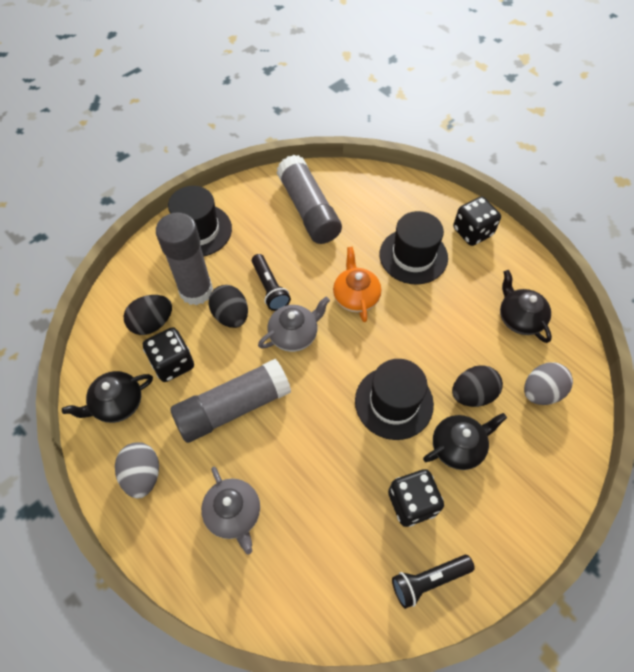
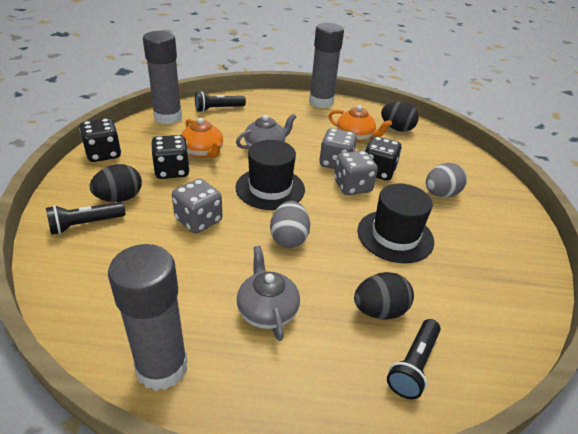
black flashlight: [252,254,291,311] [392,555,475,609] = 2 -> [46,202,125,235] [195,91,246,112] [387,319,441,399] = 3
black hat: [168,186,232,257] [355,359,434,440] [380,211,448,285] = 3 -> [236,140,305,210] [357,183,434,263] = 2
black teapot: [62,371,153,423] [423,413,507,470] [500,270,552,343] = 3 -> none = 0
grey dice: none = 0 -> [172,179,222,234] [319,128,357,169] [334,151,378,195] = 3
orange teapot: [333,247,381,322] = 1 -> [181,118,223,158] [328,105,392,142] = 2

